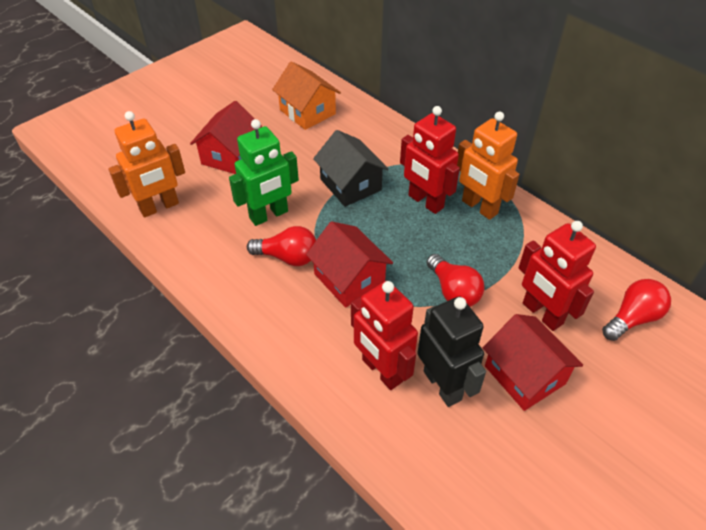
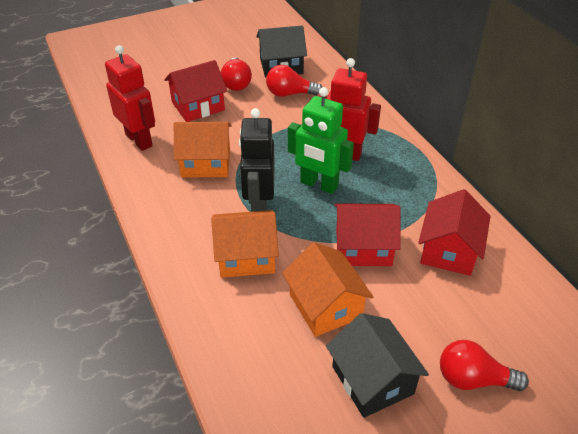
black house: [313,130,389,207] = 1 -> [256,25,307,78] [326,313,429,418] = 2
orange house: [272,61,341,130] = 1 -> [174,122,231,178] [211,210,279,278] [282,242,373,337] = 3
orange robot: [108,111,185,217] [457,112,519,220] = 2 -> none = 0
red robot: [351,281,418,390] [400,106,460,214] [519,221,596,331] = 3 -> [105,45,155,151] [317,58,381,161] = 2

